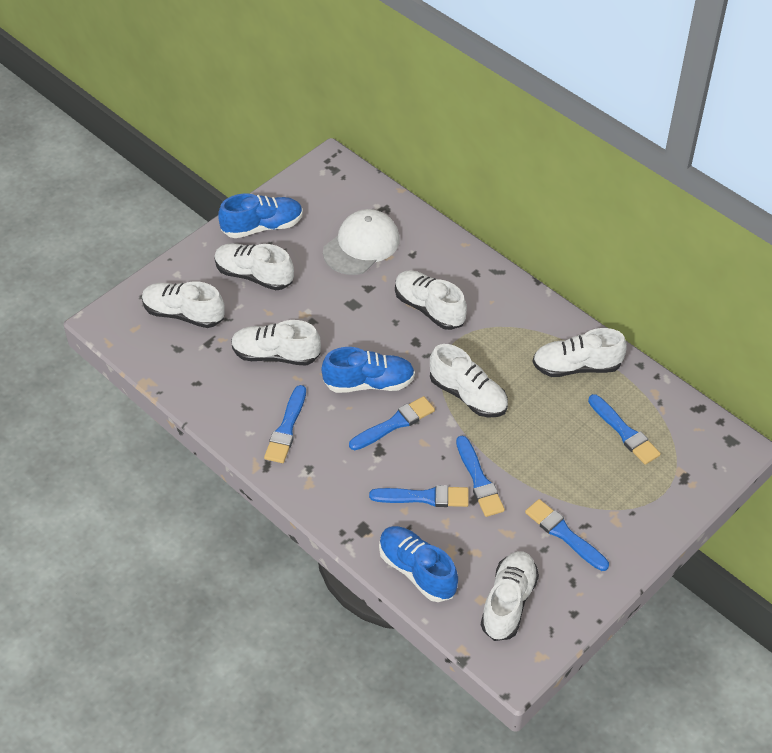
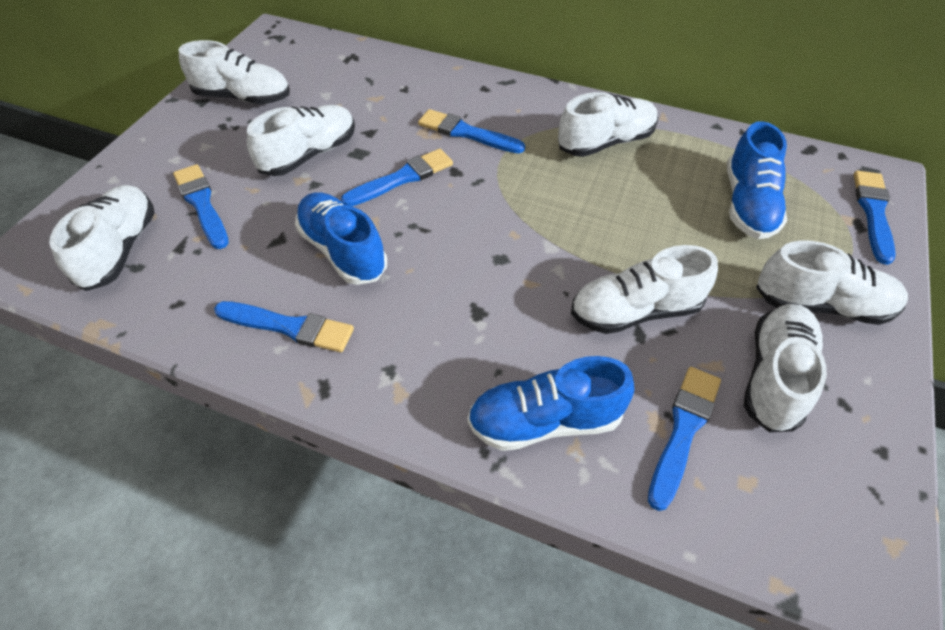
white cap: [323,209,400,275] = 1 -> none = 0

